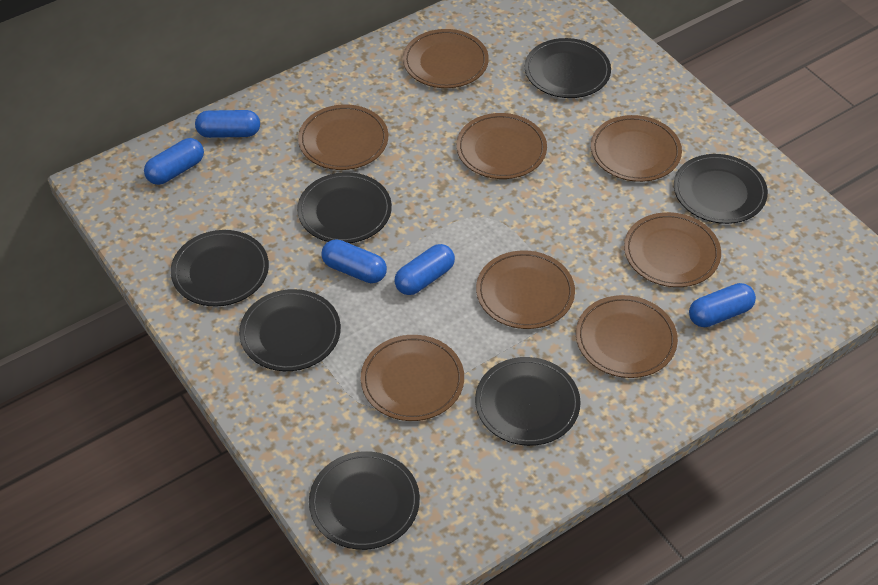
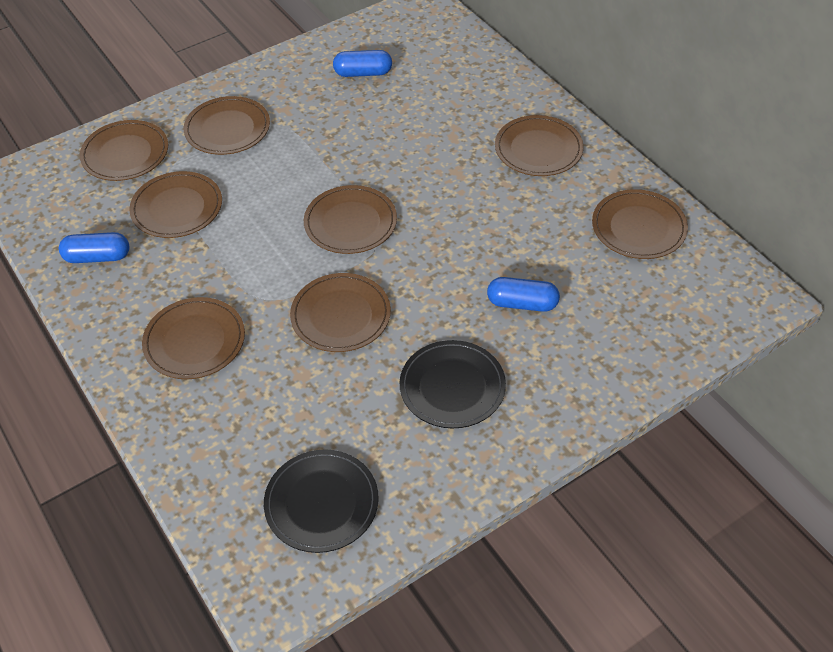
black plate: [171,230,269,306] [239,289,341,371] [297,172,392,243] [309,451,420,550] [475,357,581,446] [525,38,611,98] [674,154,768,224] = 7 -> [264,449,379,553] [400,340,506,428] = 2
blue capsule: [144,138,204,185] [195,110,260,138] [322,239,387,283] [394,244,455,295] [689,283,756,327] = 5 -> [59,232,129,263] [333,50,392,77] [487,277,560,312] = 3

